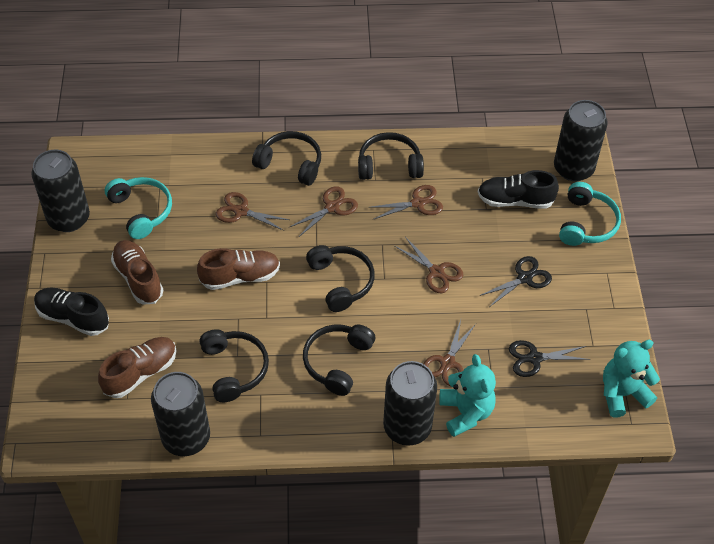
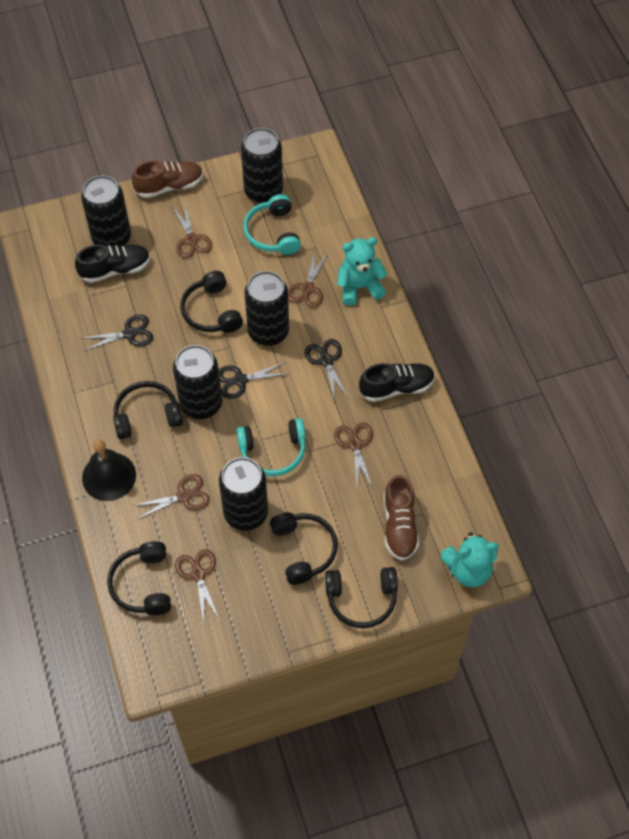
black bell: none = 0 -> [82,439,136,501] = 1
black can: [31,150,90,232] [151,372,210,456] [383,361,437,446] [554,100,608,181] = 4 -> [81,175,131,246] [173,345,222,419] [219,457,268,531] [241,128,283,203] [244,271,289,346] = 5
black scissors: [479,256,552,307] [509,340,591,377] = 2 -> [80,314,153,351] [219,362,288,399] [305,339,349,402] = 3
brown shoe: [98,337,177,398] [111,240,163,304] [197,248,280,290] = 3 -> [132,161,203,198] [384,475,419,561] = 2

